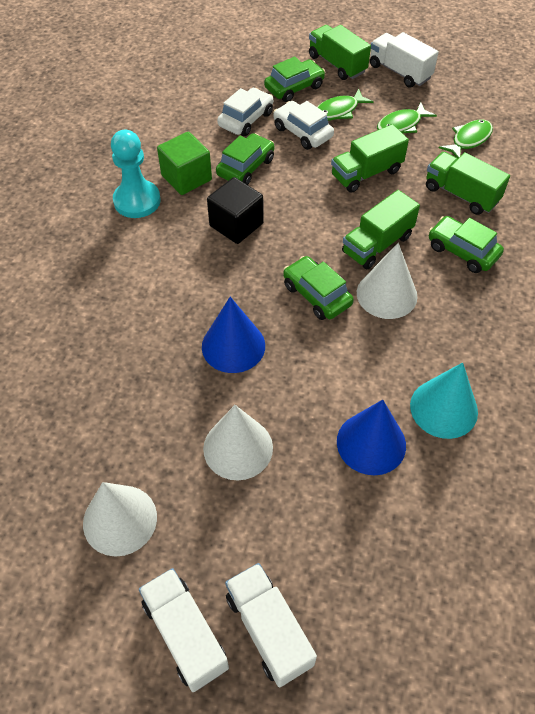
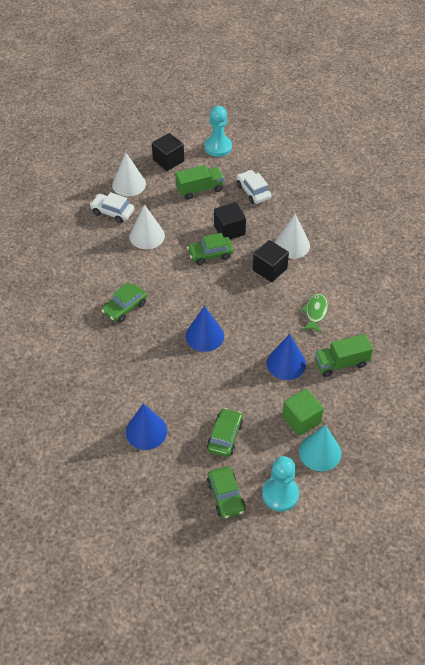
black cube: [207,177,264,244] = 1 -> [152,133,184,171] [214,202,246,239] [253,240,289,282] = 3
blue cone: [202,297,265,373] [337,400,406,475] = 2 -> [126,403,167,450] [186,306,224,352] [267,334,306,380] = 3
green fish: [317,89,374,121] [377,102,437,133] [439,119,493,158] = 3 -> [301,294,328,333] = 1
green truck: [309,25,371,80] [331,124,409,193] [342,190,420,269] [426,152,510,215] = 4 -> [175,165,224,200] [315,334,373,377] = 2
turquoise pawn: [111,130,160,218] = 1 -> [205,106,232,157] [262,456,299,512] = 2
white truck: [139,568,229,692] [225,563,317,687] [370,32,439,88] = 3 -> none = 0

